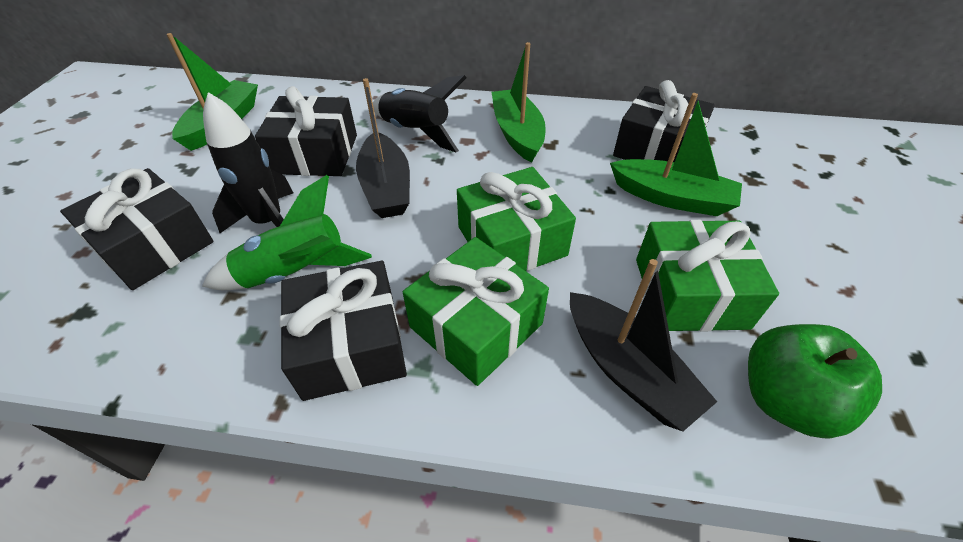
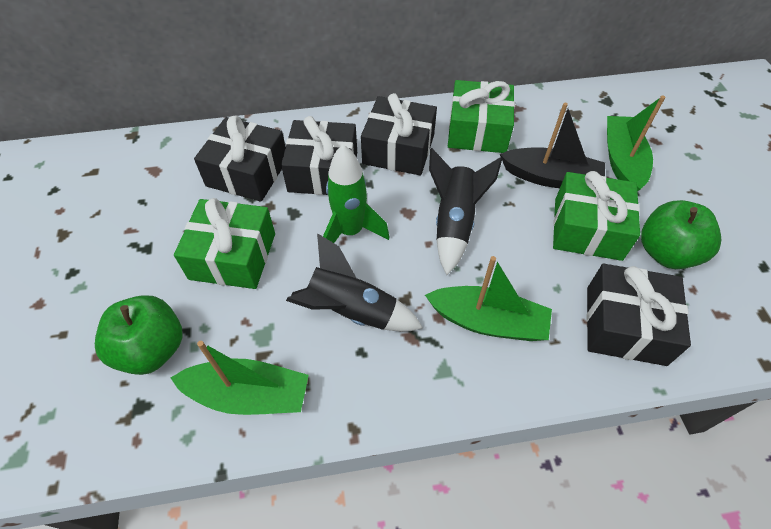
black boat: [356,78,410,218] [570,259,717,432] = 2 -> [500,103,605,188] = 1
green apple: [748,324,882,439] = 1 -> [95,295,183,375] [641,200,721,269] = 2

